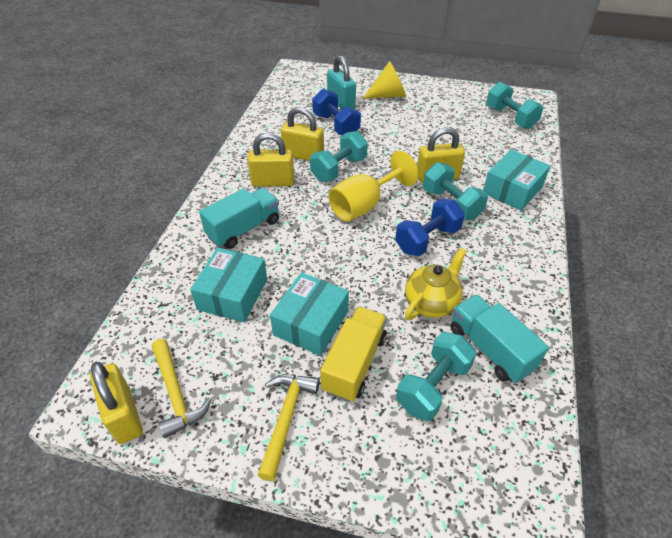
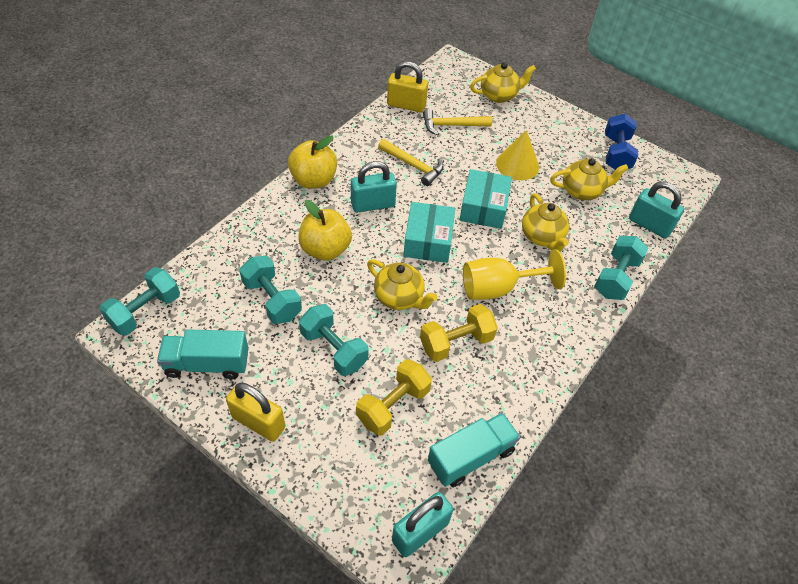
blue dumbbell: [312,89,361,135] [395,199,465,256] = 2 -> [605,114,638,170] = 1
turquoise box: [190,248,267,322] [270,272,349,356] [483,149,550,211] = 3 -> [403,202,455,263] [460,169,512,229] = 2
turquoise padlock: [327,55,356,110] = 1 -> [351,161,397,213] [392,492,453,557] [629,182,684,238] = 3
yellow apple: none = 0 -> [288,136,337,189] [298,200,352,260] = 2
yellow dumbbell: none = 0 -> [356,359,432,435] [420,304,498,362] = 2
yellow padlock: [90,362,143,444] [247,133,294,187] [281,107,324,161] [417,127,465,183] = 4 -> [226,383,286,442] [387,61,428,112] = 2
yellow teapot: [405,248,467,320] = 1 -> [367,259,438,310] [470,62,536,103] [522,193,569,252] [550,158,628,200] = 4
yellow truck: [320,307,387,402] = 1 -> none = 0

